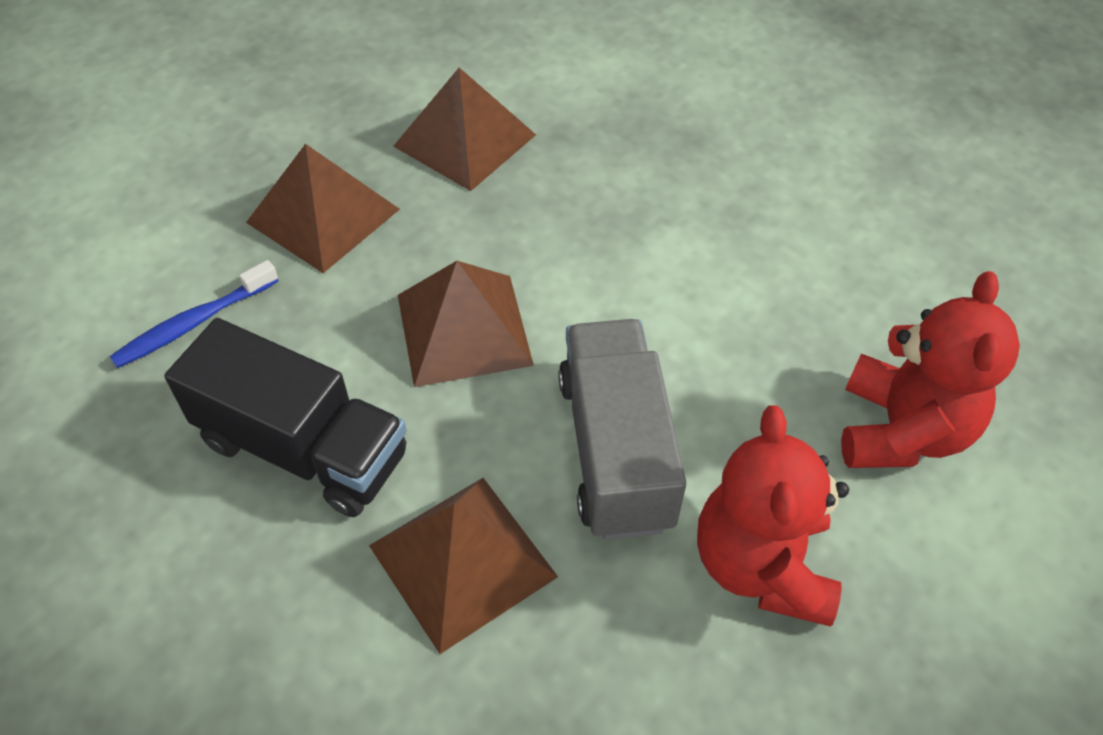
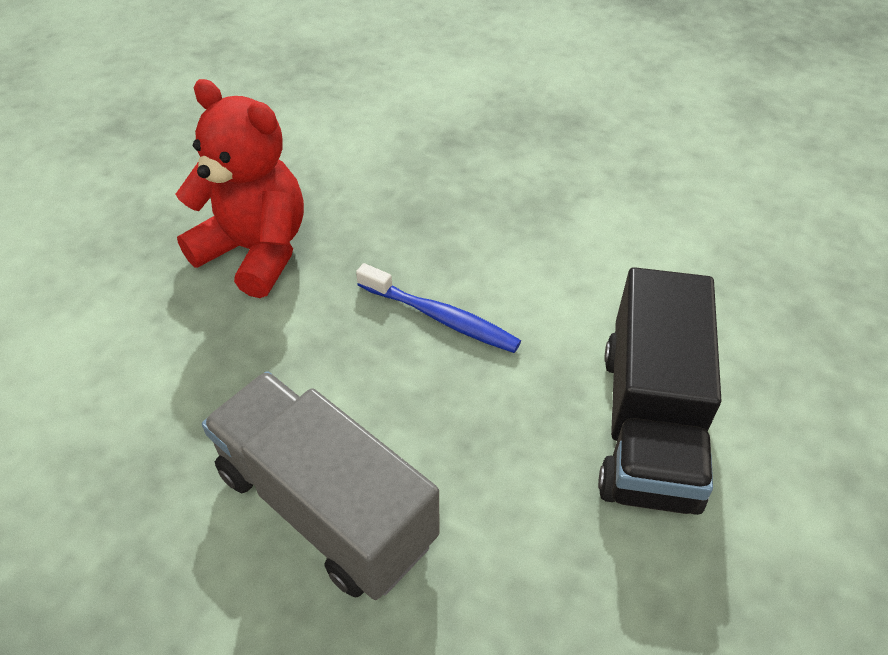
brown pyramid: [246,144,400,273] [369,478,558,654] [393,68,536,191] [398,261,534,387] = 4 -> none = 0
red teddy bear: [697,405,849,626] [841,271,1020,468] = 2 -> [175,79,304,298] = 1

